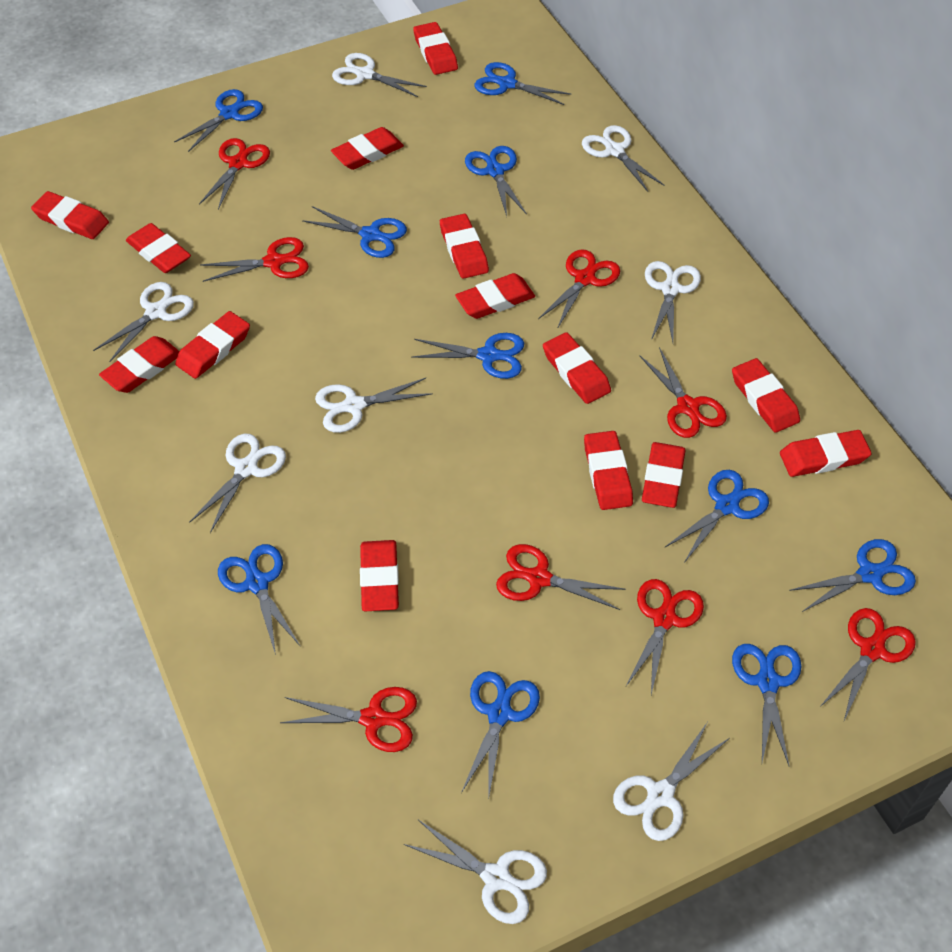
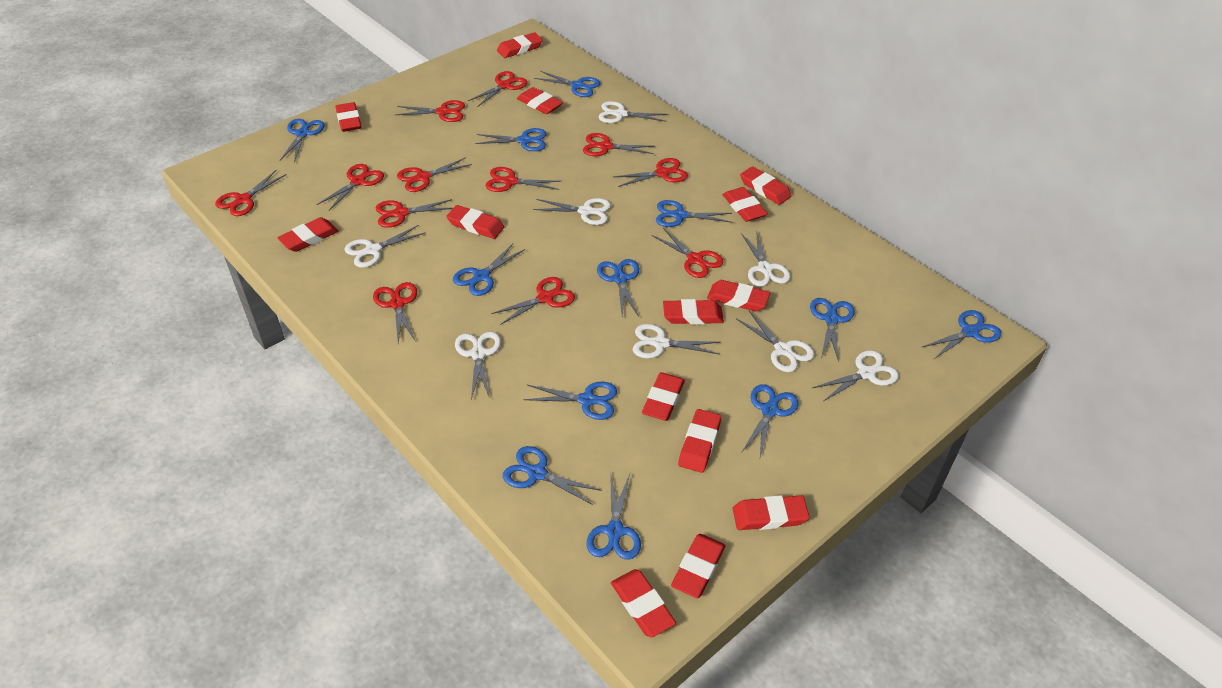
blue scissors: [174,89,263,152] [218,544,300,655] [302,206,407,258] [411,333,524,379] [461,671,540,801] [465,146,527,216] [474,62,571,105] [665,470,769,563] [732,644,802,765] [789,539,916,612] = 10 -> [280,119,325,163] [453,244,525,296] [475,128,547,151] [503,446,602,505] [524,381,617,420] [534,71,600,97] [586,472,641,560] [597,259,639,317] [656,200,732,227] [741,384,799,457] [810,298,855,362] [922,310,1001,359] = 12
red scissors: [199,138,270,210] [200,237,309,282] [280,687,417,752] [496,544,626,610] [538,249,620,329] [626,579,704,695] [639,347,727,438] [820,608,916,723] = 8 -> [215,170,287,216] [317,164,384,211] [373,282,417,343] [376,199,453,228] [395,100,465,122] [397,157,472,192] [468,71,528,107] [485,167,561,192] [491,277,575,325] [583,133,655,156] [614,158,688,187] [651,228,724,278] = 12

